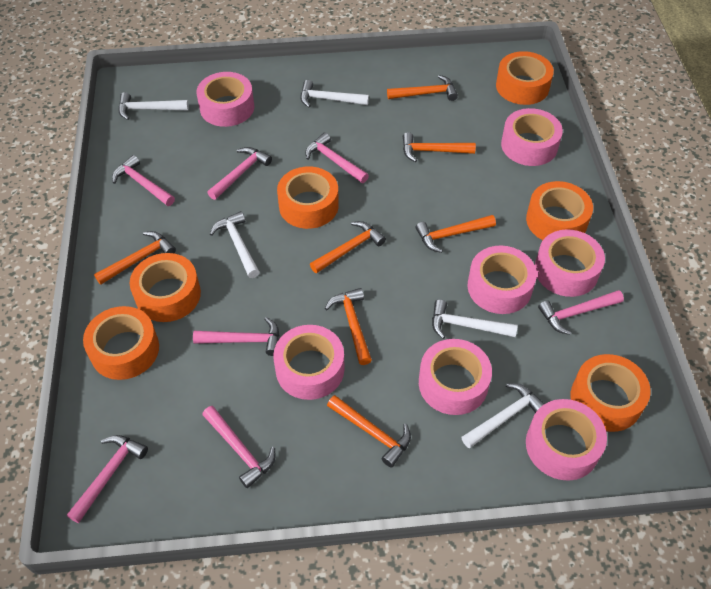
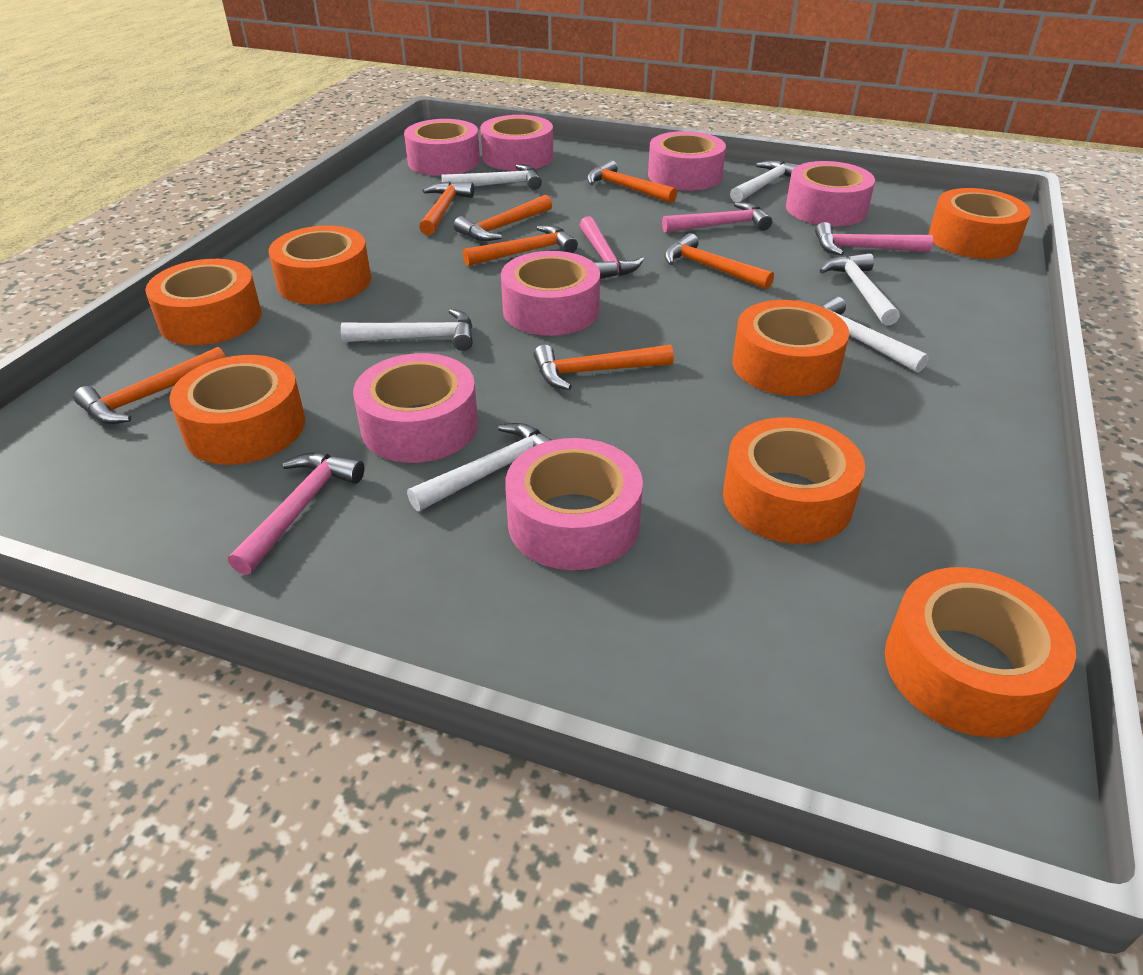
orange tape: [83,306,159,380] [130,253,201,322] [277,167,339,229] [496,51,554,105] [526,181,593,240] [571,354,651,432] = 6 -> [145,259,261,345] [170,355,305,465] [268,225,371,305] [723,418,865,544] [732,300,849,396] [885,567,1076,738] [929,188,1031,259] = 7
pink hammer: [67,435,148,523] [112,155,175,206] [193,317,280,356] [202,406,275,488] [207,147,272,200] [305,133,369,183] [538,290,624,335] = 7 -> [228,453,364,575] [580,216,644,279] [662,202,772,233] [815,222,933,256] = 4
white hammer: [118,92,189,120] [210,211,260,278] [301,80,369,107] [432,299,518,339] [462,383,545,448] = 5 -> [341,309,473,351] [407,423,551,511] [441,164,542,190] [730,160,798,202] [819,253,900,325] [821,297,929,373] = 6

